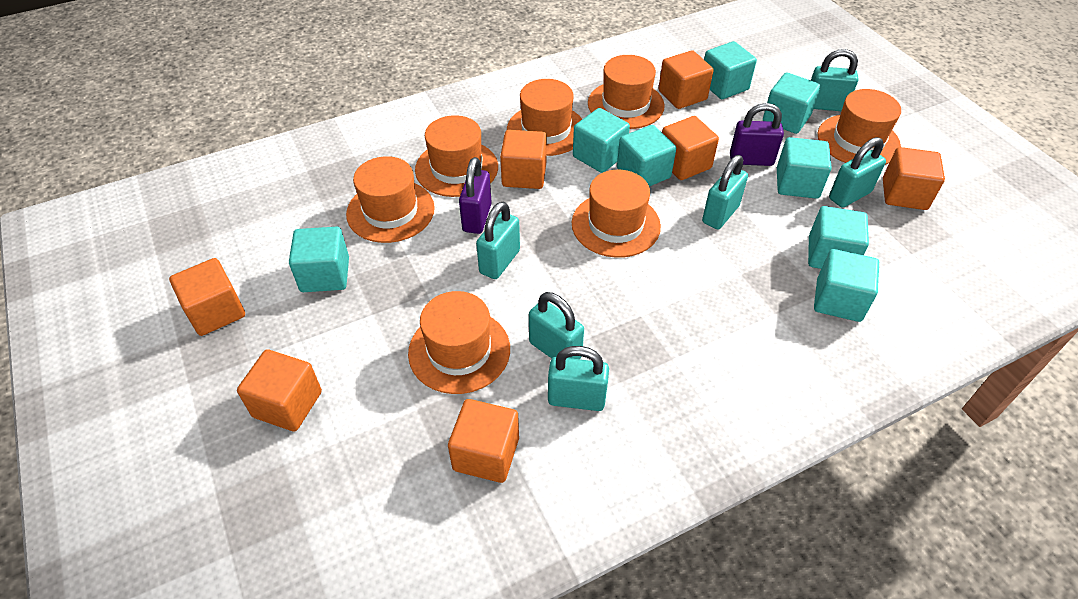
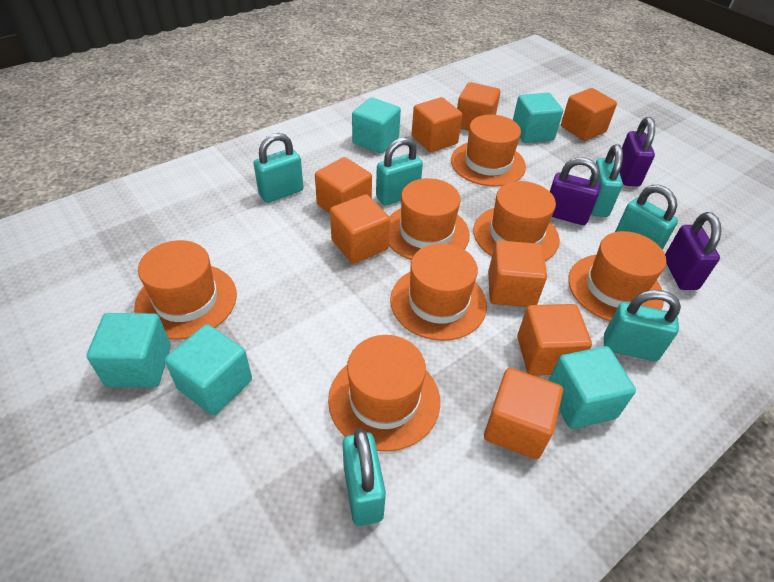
orange cube: [169,258,245,336] [237,349,322,432] [448,399,519,483] [500,130,547,189] [658,50,714,109] [662,116,719,180] [883,147,945,210] = 7 -> [315,157,372,213] [330,194,390,264] [412,97,462,152] [457,82,501,131] [484,368,563,459] [488,240,547,307] [517,304,592,376] [561,88,617,141] = 8
purple padlock: [459,157,492,234] [730,103,784,166] = 2 -> [550,157,601,225] [620,117,655,187] [665,212,721,290] = 3
turquoise cube: [289,227,349,292] [573,108,630,173] [617,125,676,186] [704,41,757,99] [763,72,821,134] [777,137,832,199] [808,206,869,269] [814,249,879,322] = 8 -> [87,313,171,387] [165,324,252,415] [352,97,401,153] [513,93,563,143] [549,346,636,429] = 5

